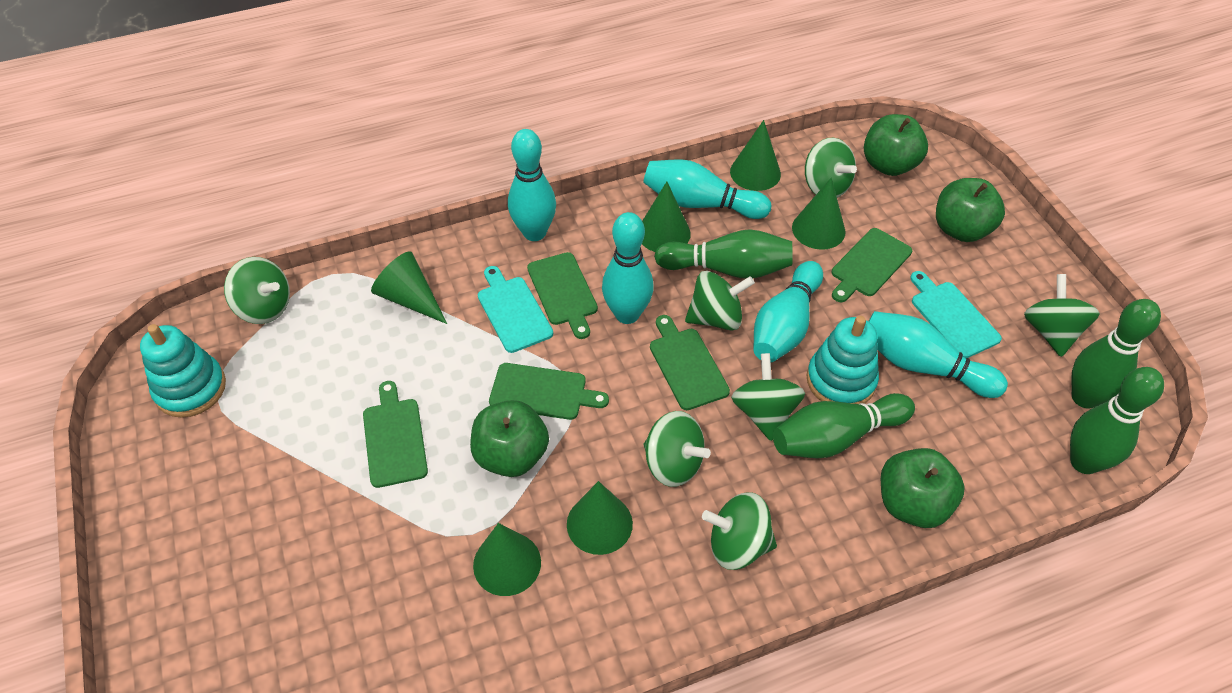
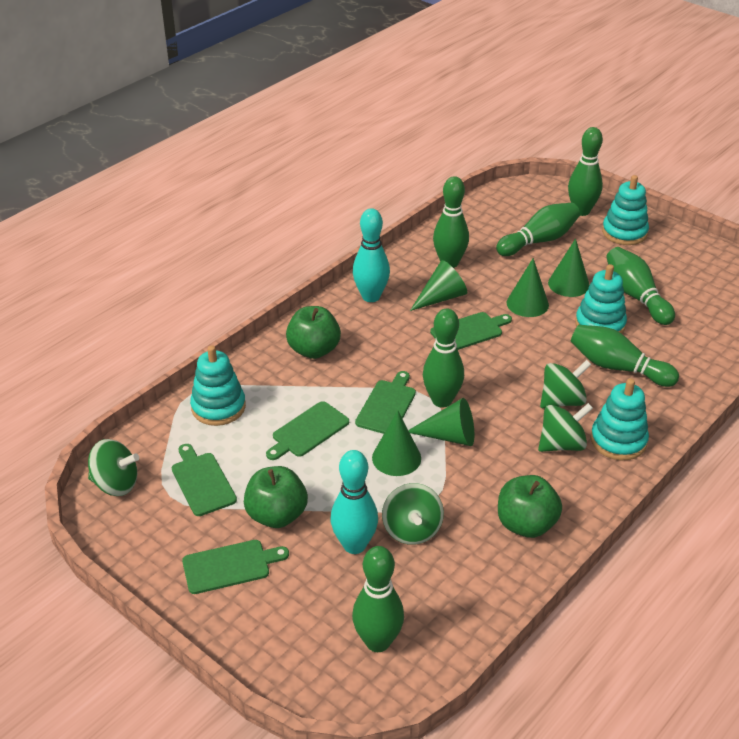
green apple: [470,400,549,477] [864,114,928,176] [881,448,965,528] [936,178,1005,242] = 4 -> [244,466,308,528] [286,306,341,359] [498,475,562,538] = 3
green bowling pin: [654,229,792,279] [773,393,915,458] [1070,367,1164,474] [1071,299,1161,409] = 4 -> [352,546,404,652] [423,309,464,408] [433,176,469,268] [496,203,580,256] [568,127,603,216] [571,325,679,387] [606,247,675,325] = 7
green cone: [371,251,447,324] [473,523,541,596] [567,481,633,555] [642,182,691,252] [730,120,781,191] [792,178,845,250] = 6 -> [372,410,421,476] [408,398,474,446] [410,260,467,311] [506,258,549,317] [548,239,589,297] = 5
green spinning top: [224,257,290,324] [644,411,711,487] [685,271,755,331] [702,492,777,570] [731,353,805,441] [805,138,857,198] [1024,274,1100,357] = 7 -> [88,439,139,496] [382,483,444,545] [538,403,593,452] [540,360,591,408] = 4
turquoise bowling pin: [508,129,556,241] [602,212,654,324] [643,159,771,219] [753,261,823,362] [868,311,1008,398] = 5 -> [331,450,378,554] [353,208,390,302] = 2
turquoise cutting board: [478,266,553,353] [910,271,1002,358] = 2 -> none = 0
turquoise stacking toy: [140,324,226,418] [807,316,879,404] = 2 -> [190,345,246,426] [575,264,627,333] [591,378,649,460] [602,175,649,245] = 4

